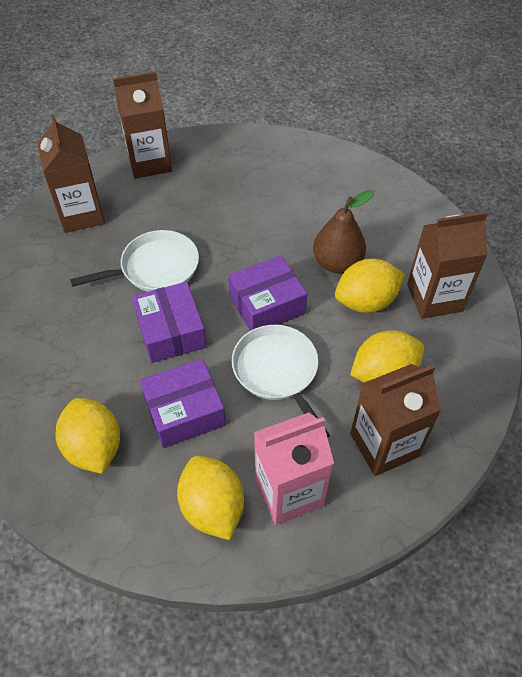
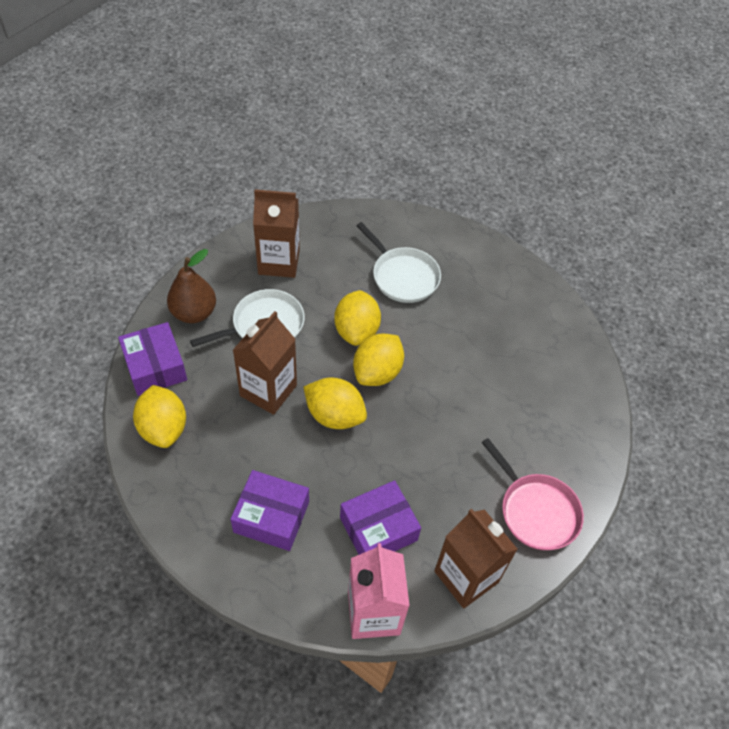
brown carton: [38,114,105,233] [113,72,172,179] [350,364,442,476] [407,211,488,319] = 4 -> [233,311,297,415] [253,189,300,278] [434,509,518,609] = 3
pink pan: none = 0 -> [481,438,584,550] = 1

